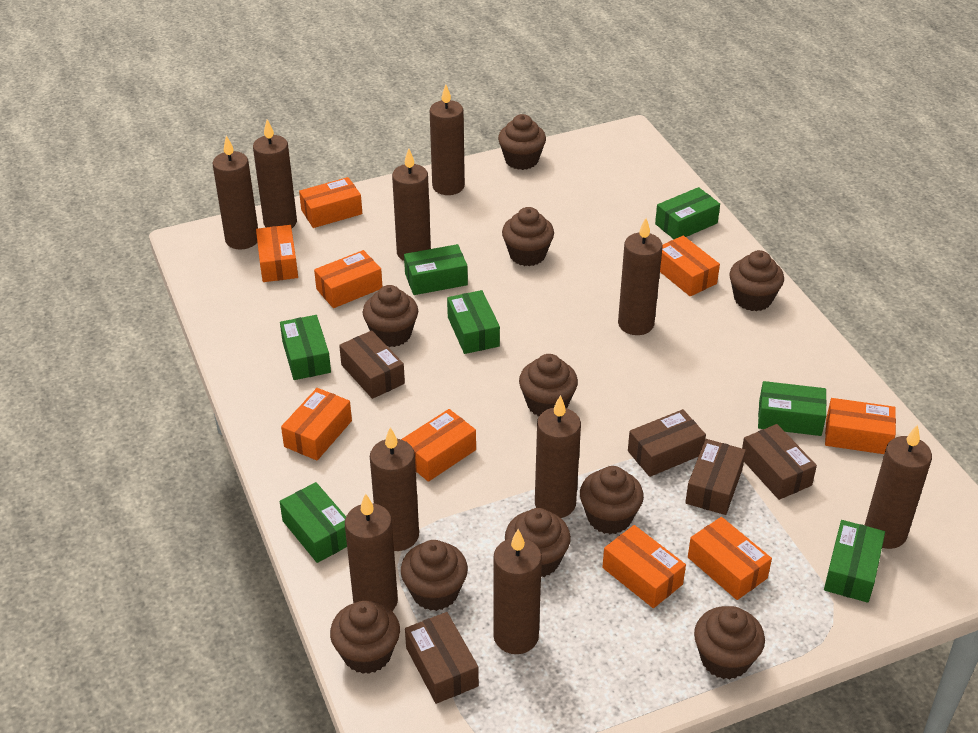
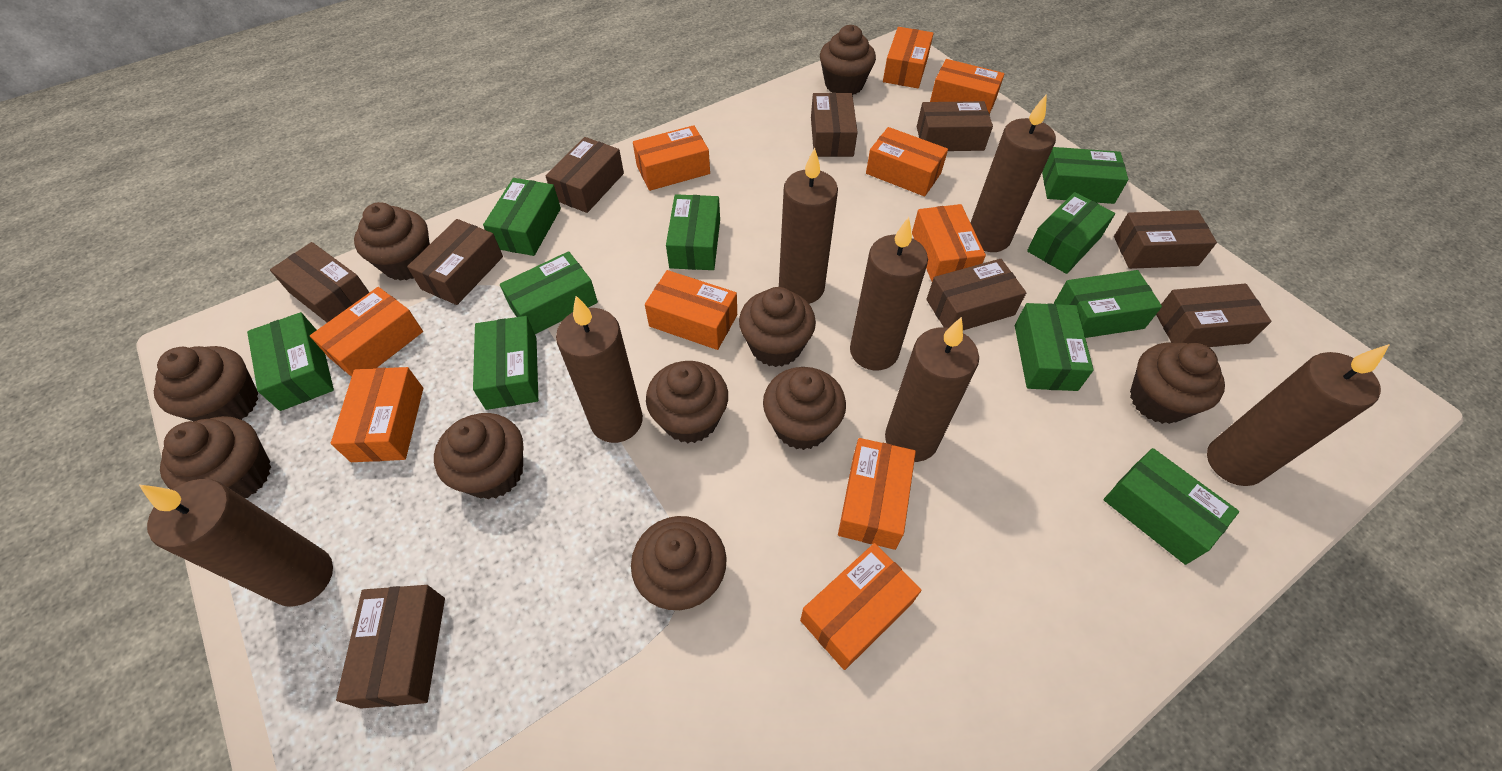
brown box: [339,330,405,399] [405,612,479,704] [628,409,706,477] [685,439,746,515] [742,424,817,500] = 5 -> [270,242,370,323] [336,585,445,709] [407,219,503,305] [546,137,624,213] [811,93,858,157] [917,101,993,151] [926,259,1026,330] [1114,210,1217,269] [1156,284,1271,347] = 9
brown candle: [213,135,258,250] [253,119,297,228] [345,493,398,611] [370,427,419,551] [392,148,431,261] [430,84,465,195] [493,529,542,654] [535,395,581,518] [618,218,663,335] [865,424,932,549] = 10 -> [139,479,333,607] [556,296,643,443] [779,148,838,304] [850,217,928,370] [885,317,979,462] [970,95,1056,252] [1207,344,1390,486] = 7
green box: [279,482,347,563] [280,315,331,380] [404,244,468,295] [447,290,500,354] [655,187,720,239] [758,381,827,436] [824,520,885,603] = 7 -> [247,312,334,411] [473,316,538,410] [483,178,561,256] [500,251,598,334] [666,194,720,270] [1015,303,1094,391] [1027,192,1115,274] [1042,147,1128,204] [1054,270,1162,338] [1104,448,1239,565] = 10
orange box: [256,225,298,282] [281,388,352,460] [299,177,362,228] [314,250,382,308] [401,409,476,482] [602,525,686,608] [660,236,720,296] [688,517,772,600] [825,398,896,454] = 9 -> [310,287,423,377] [331,367,423,462] [633,125,710,191] [645,270,737,350] [800,543,922,670] [838,438,916,550] [866,127,948,196] [883,27,934,88] [912,204,986,281] [930,59,1005,114] = 10

